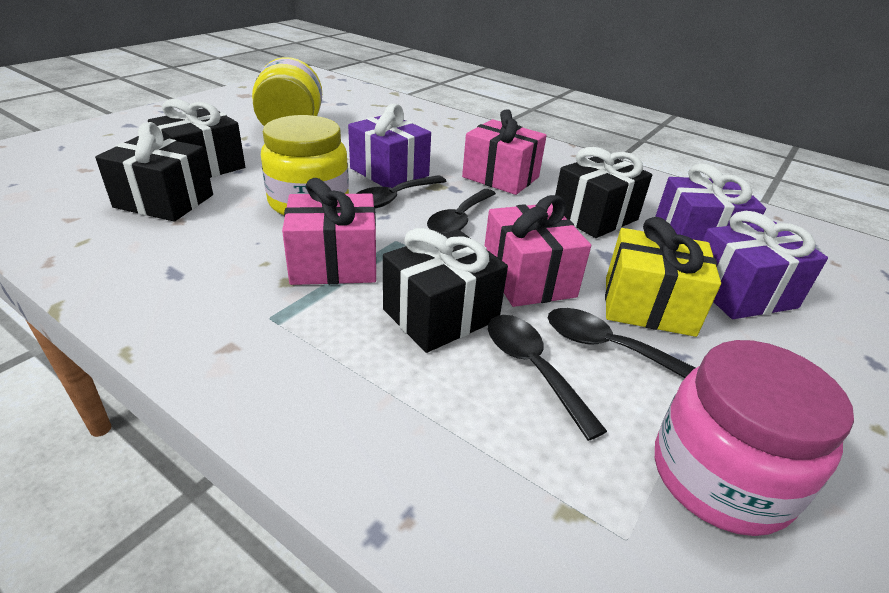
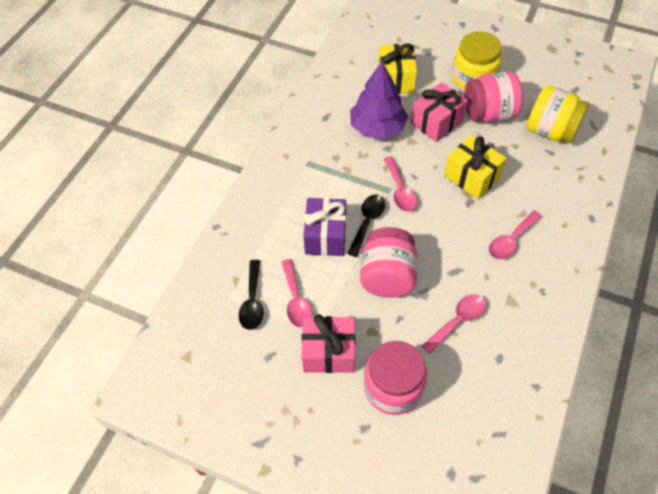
black gift: [95,122,213,222] [148,99,245,178] [383,228,508,353] [555,147,652,238] = 4 -> none = 0
black spoon: [356,175,447,208] [427,189,496,234] [488,315,607,441] [548,308,695,378] = 4 -> [239,260,264,330] [347,194,385,257] = 2
pink gift: [282,178,376,285] [462,109,547,195] [484,195,591,307] = 3 -> [301,314,355,373] [411,82,468,142] = 2
pink jar: [655,340,854,536] = 1 -> [360,227,418,298] [364,341,427,415] [465,71,523,123] = 3
pink spoon: none = 0 -> [282,259,312,328] [384,156,417,212] [422,294,486,354] [489,210,542,259] = 4
purple gift: [348,104,431,188] [655,163,766,241] [703,211,828,319] = 3 -> [303,198,346,256] = 1
purple tree: none = 0 -> [350,61,408,139] = 1
yellow gift: [605,217,721,337] = 1 -> [378,43,417,94] [444,135,506,199] = 2

